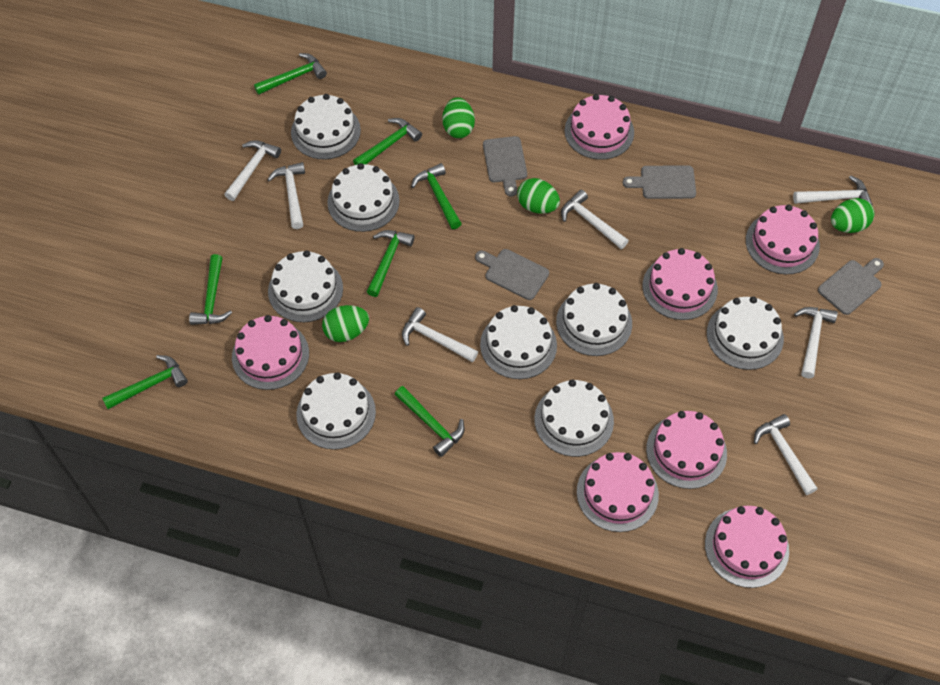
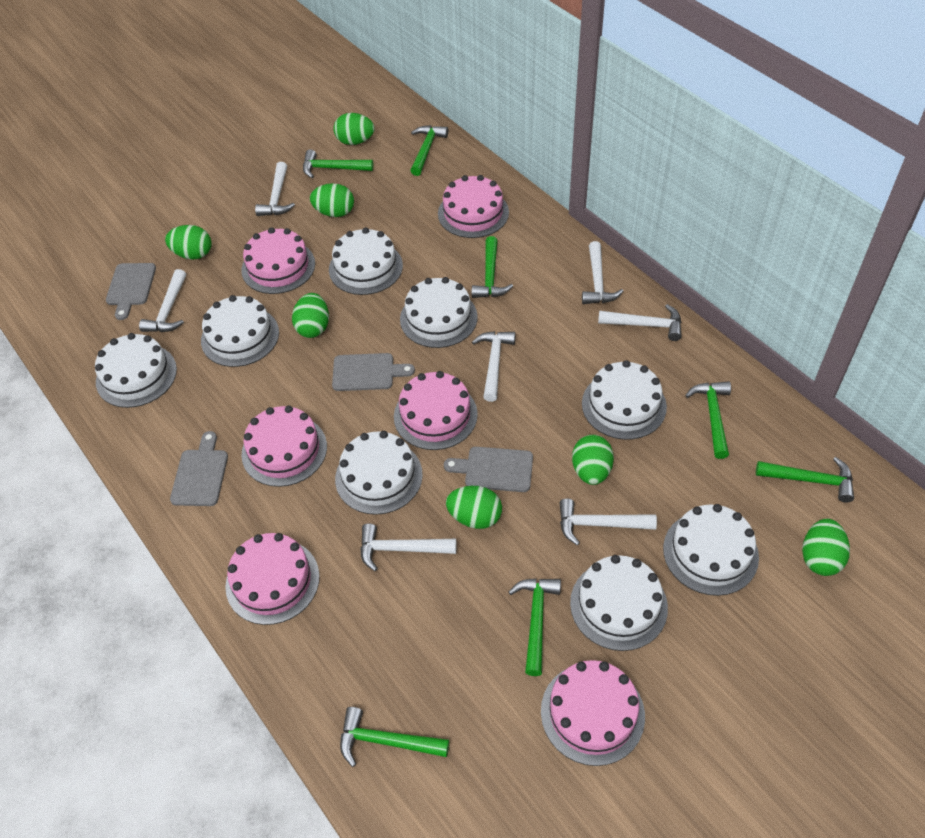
green egg: [322,305,369,342] [442,97,475,138] [517,178,560,214] [831,198,874,233] = 4 -> [165,225,212,260] [292,293,329,338] [310,183,354,217] [333,113,374,145] [446,486,502,529] [572,435,614,485] [802,519,850,576] = 7
pink cake: [232,315,309,390] [565,94,634,160] [577,452,659,532] [642,248,718,320] [646,411,727,489] [705,506,789,588] [746,204,820,274] = 7 -> [225,533,320,625] [241,227,315,294] [241,405,327,487] [394,371,478,450] [438,175,509,238] [541,660,645,766] = 6

